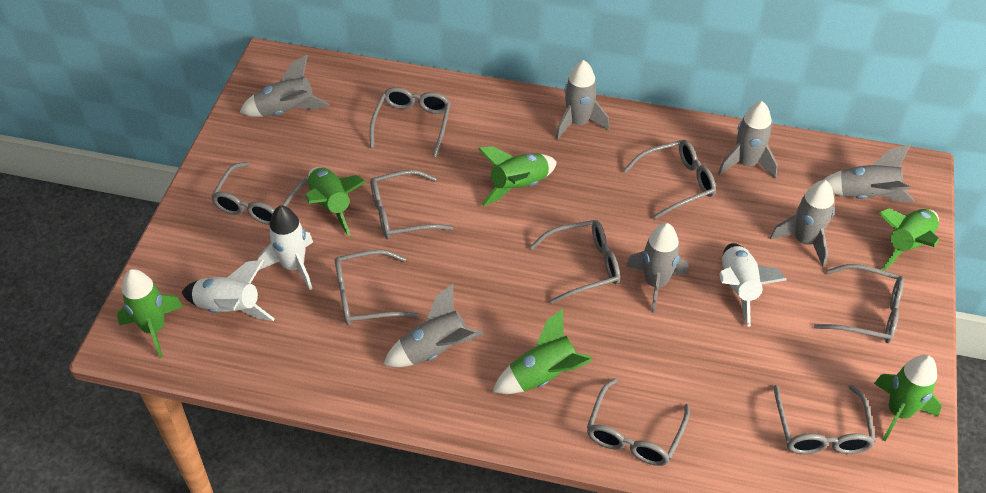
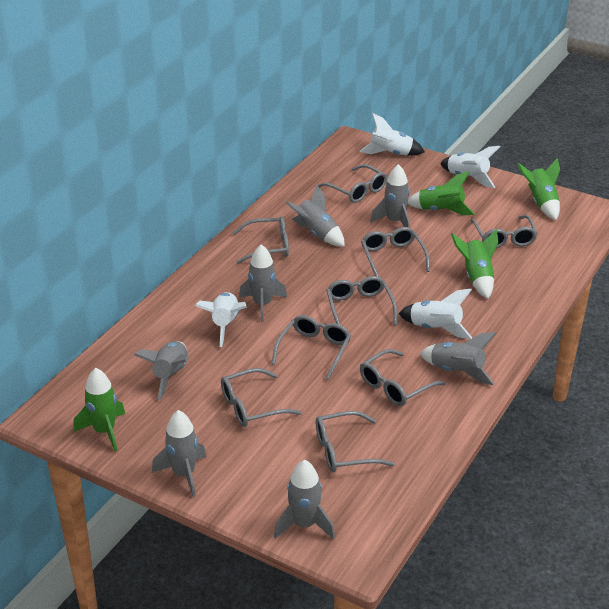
green rocket: [117,269,183,358] [305,167,366,236] [478,147,557,206] [493,308,592,394] [874,355,942,442] [878,209,939,271] = 6 -> [73,368,125,451] [408,171,475,215] [451,229,498,299] [517,158,560,220] = 4
white rocket: [182,260,275,321] [258,205,313,290] [719,243,787,327] = 3 -> [195,292,246,347] [359,113,425,156] [398,289,472,339] [440,146,500,188] = 4

